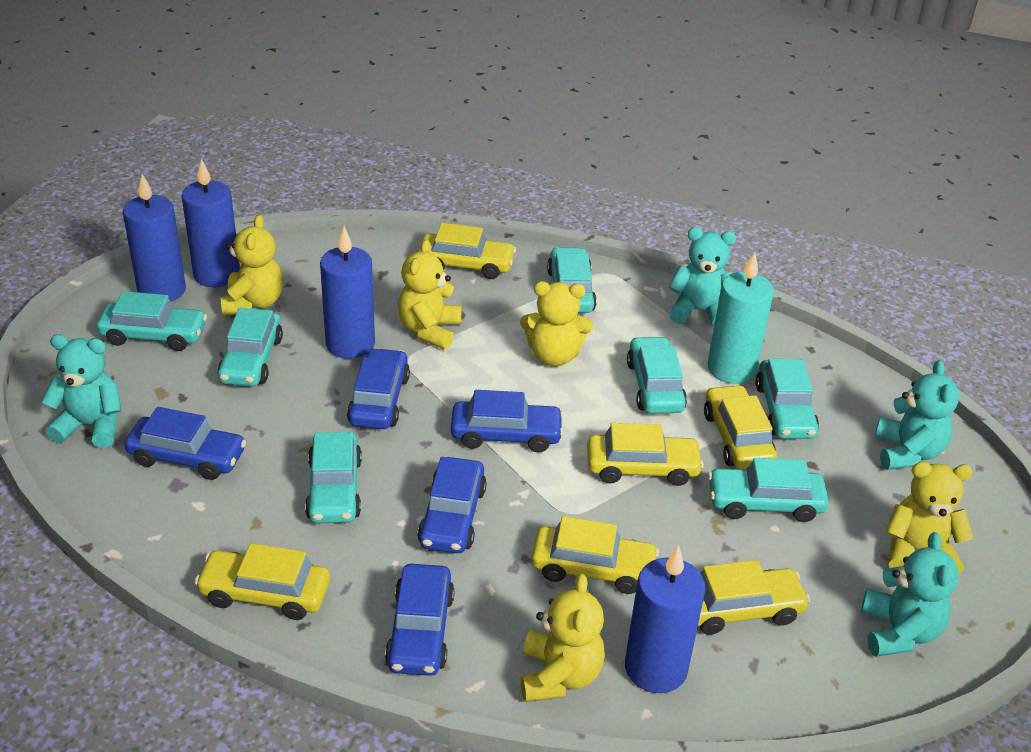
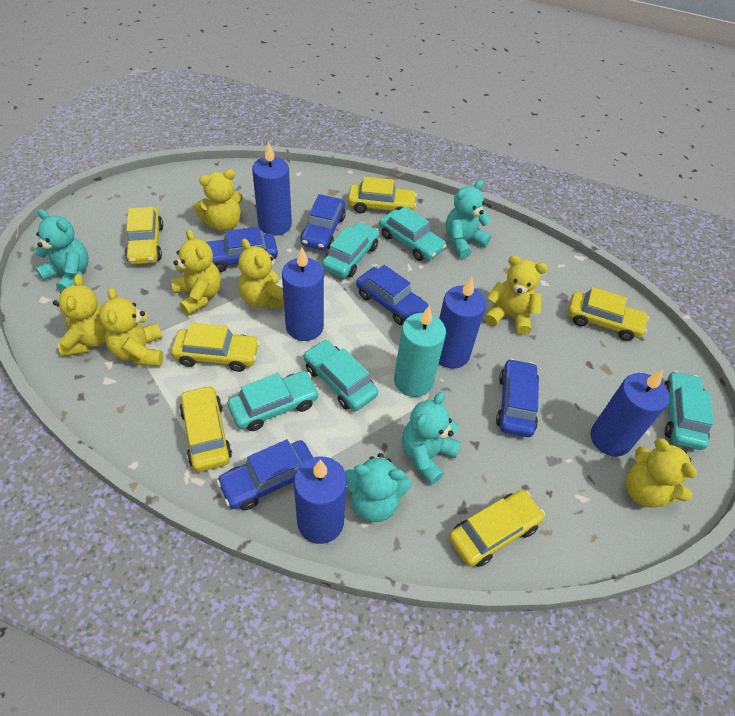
blue candle: [123,174,186,302] [182,158,240,287] [320,226,375,359] [625,545,705,693] = 4 -> [252,141,292,236] [282,247,324,341] [294,456,347,544] [439,277,486,369] [590,370,669,457] = 5
turquoise car: [97,291,207,351] [217,308,283,387] [305,432,362,523] [547,247,597,313] [627,336,687,414] [708,458,829,522] [756,359,819,439] = 7 -> [227,371,320,431] [303,339,378,411] [322,222,380,278] [379,206,447,261] [664,371,714,450] = 5
yellow teddy bear: [221,215,283,315] [398,239,462,349] [520,281,593,366] [521,574,605,702] [886,462,973,574] = 5 -> [53,274,106,357] [99,287,163,366] [171,229,221,315] [193,169,243,231] [238,239,284,309] [484,255,548,335] [625,438,697,507] = 7

